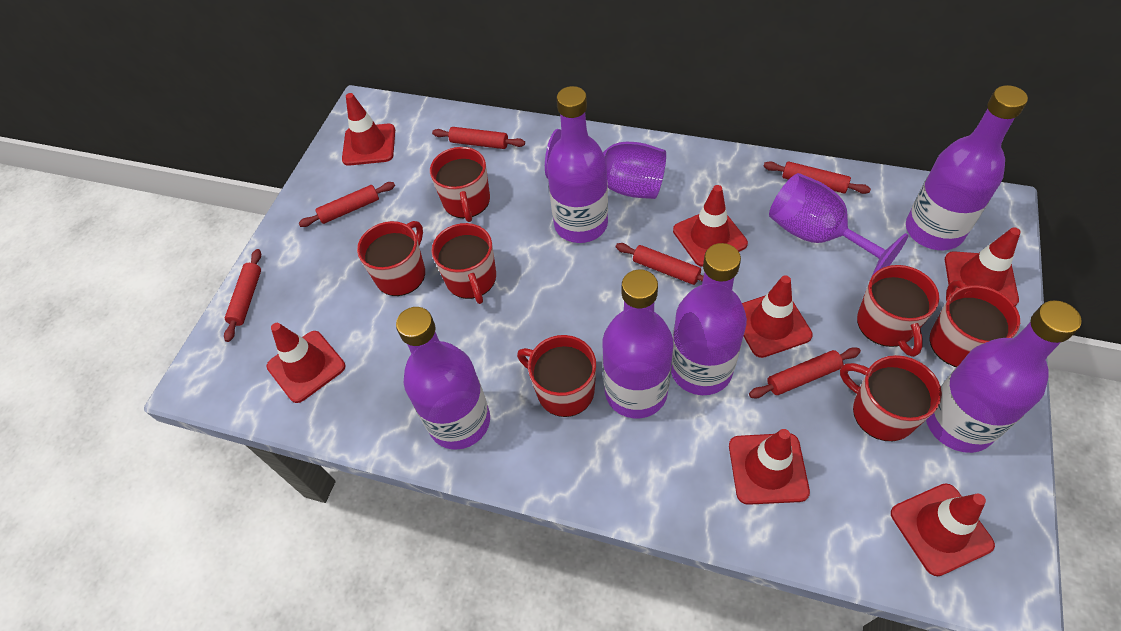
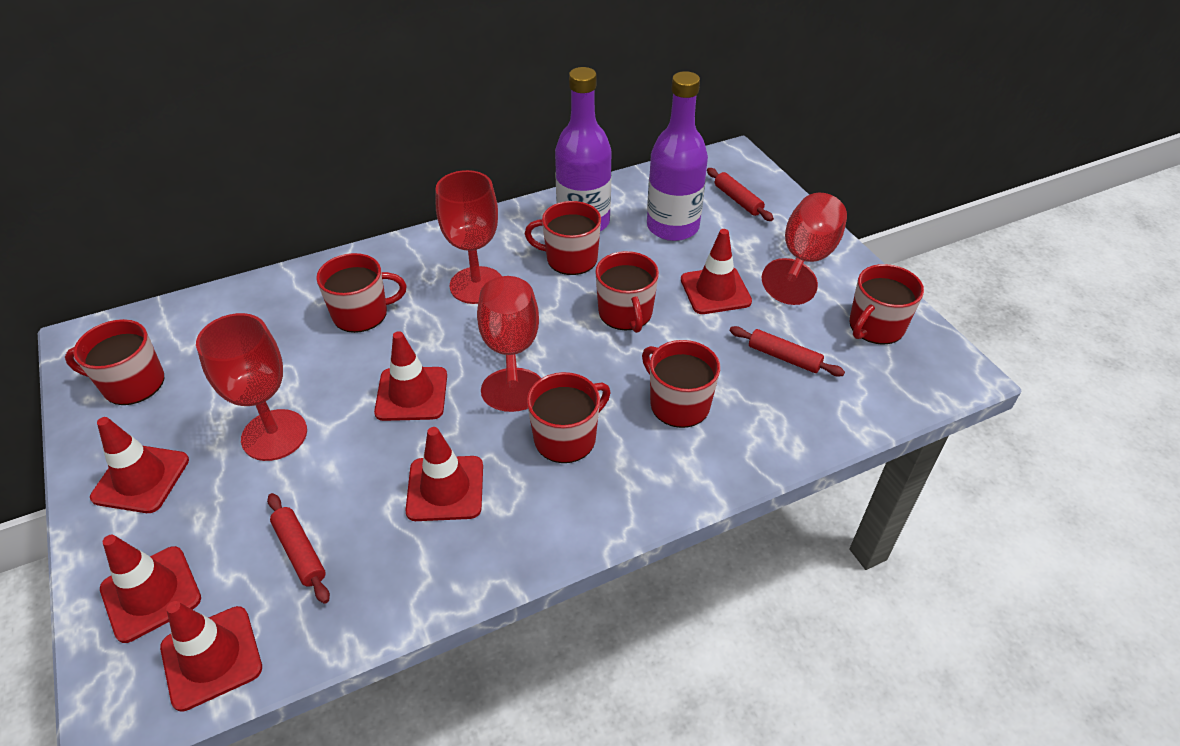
purple bottle: [396,307,490,450] [547,86,608,243] [603,269,674,418] [671,243,747,395] [906,85,1028,250] [926,300,1082,453] = 6 -> [555,67,611,231] [647,71,708,241] = 2
purple goblet: [545,129,666,199] [769,173,909,276] = 2 -> none = 0
red goblet: none = 0 -> [196,313,307,461] [436,170,501,304] [477,276,541,412] [762,193,847,305] = 4
red rolling pin: [224,249,261,342] [299,182,395,227] [432,127,525,149] [616,243,704,285] [749,347,861,398] [764,161,871,194] = 6 -> [267,493,330,604] [707,168,774,221] [730,326,845,377] = 3
red traffic cone: [267,323,345,403] [342,93,395,166] [673,185,748,267] [729,429,810,505] [742,275,813,358] [891,483,995,576] [945,227,1021,306] = 7 -> [90,417,189,513] [100,535,201,643] [160,601,262,712] [374,331,447,421] [405,427,483,521] [681,229,752,314] = 6

